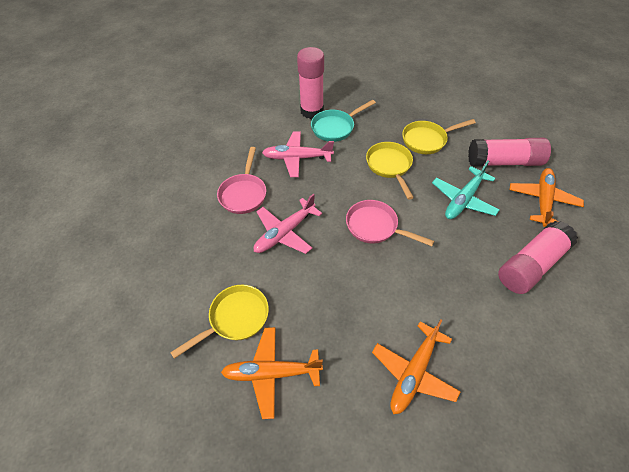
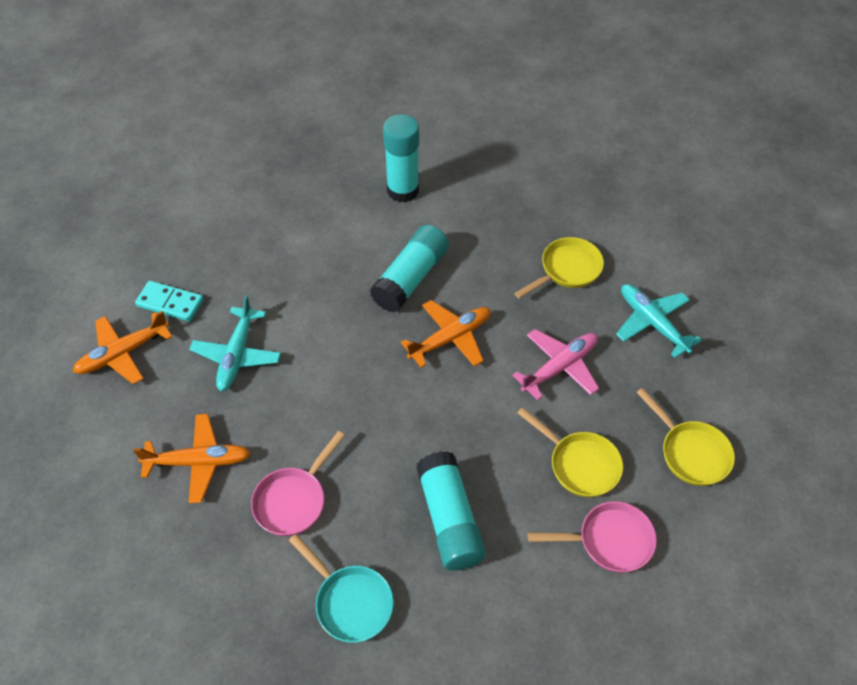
pink glue stick: [297,47,324,119] [468,138,551,166] [498,221,578,294] = 3 -> none = 0
pink plane: [254,194,322,254] [262,131,334,177] = 2 -> [512,329,599,400] = 1
turquoise domino: none = 0 -> [135,281,204,321] = 1
turquoise glue stick: none = 0 -> [370,225,449,313] [383,114,419,202] [416,451,486,571] = 3
turquoise plane: [432,160,499,219] = 1 -> [189,295,281,391] [616,284,702,358] = 2

